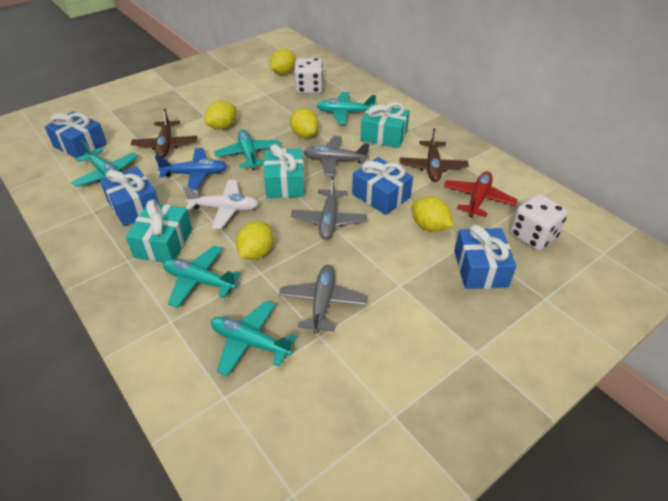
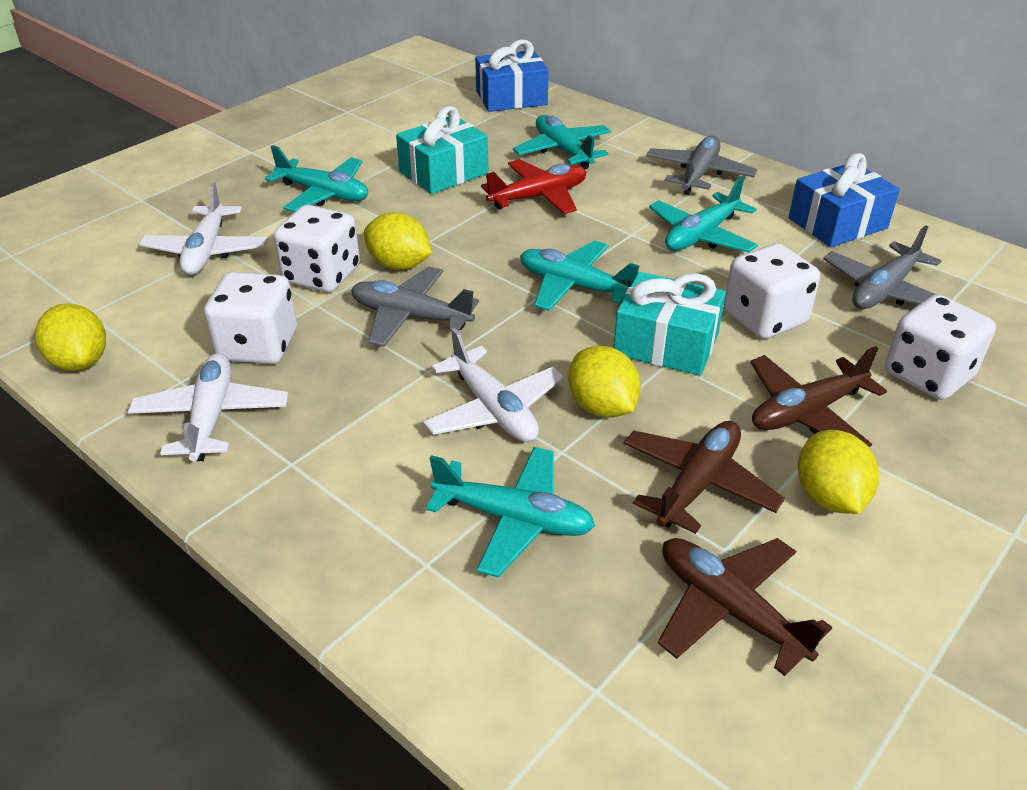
blue gift: [45,111,107,158] [100,167,159,226] [352,157,413,215] [454,225,516,289] = 4 -> [475,39,549,112] [789,153,900,247] = 2
blue plane: [155,148,227,190] = 1 -> none = 0
brown plane: [131,109,197,158] [400,128,469,182] = 2 -> [623,421,785,534] [658,538,832,676] [750,346,887,447] = 3
turquoise gift: [125,200,192,263] [264,144,304,198] [361,102,409,148] = 3 -> [396,106,488,194] [614,272,726,376] = 2
white dice: [294,58,323,94] [510,194,568,251] = 2 -> [204,272,297,364] [273,205,360,292] [724,243,820,339] [885,294,996,400] = 4
white plane: [183,180,259,229] = 1 -> [128,353,288,461] [139,182,268,275] [423,328,564,442] = 3
yellow lemon: [205,101,236,129] [236,221,274,260] [270,49,296,75] [290,108,319,138] [412,197,453,232] = 5 -> [35,303,106,371] [364,212,432,270] [568,346,641,417] [798,430,879,514] = 4

